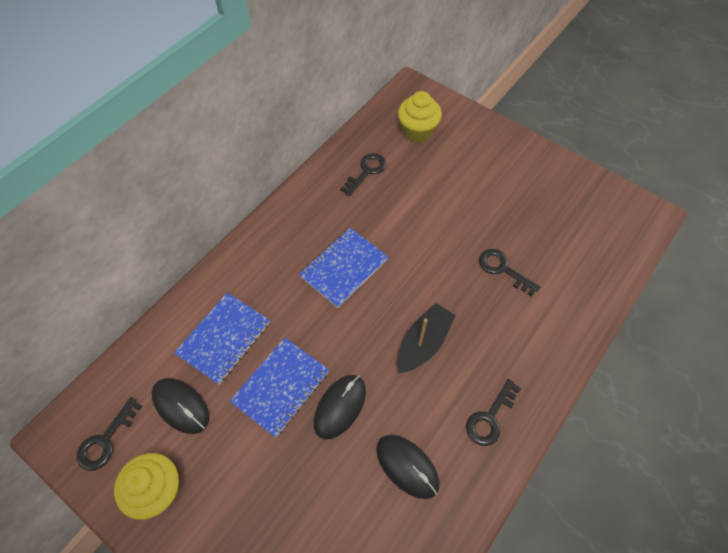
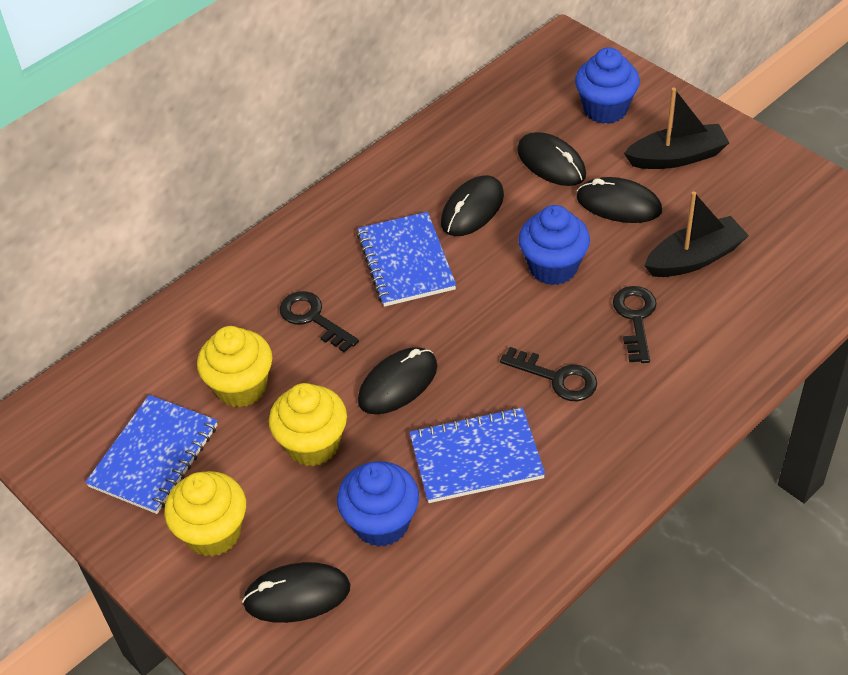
black boat: [397,303,456,373] = 1 -> [624,88,729,169] [645,191,749,277] = 2
black key: [77,397,142,471] [340,153,387,196] [466,379,521,446] [479,249,540,296] = 4 -> [279,291,359,353] [500,347,597,401] [613,286,657,363] = 3
black mouse: [152,378,209,434] [314,375,366,439] [376,435,439,499] = 3 -> [242,562,350,623] [358,347,437,414] [441,175,504,236] [517,132,586,186] [577,177,662,223] = 5
blue cupcake: none = 0 -> [337,461,419,547] [518,205,590,285] [575,47,640,124] = 3
yellow cupcake: [114,453,179,520] [398,91,442,143] = 2 -> [164,471,246,557] [197,326,272,408] [269,383,347,466] = 3

